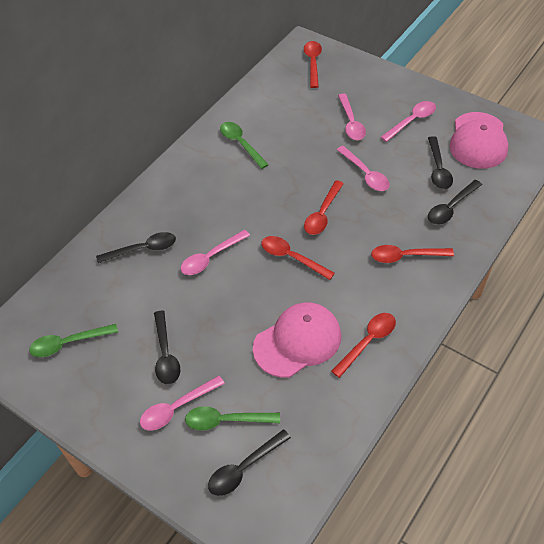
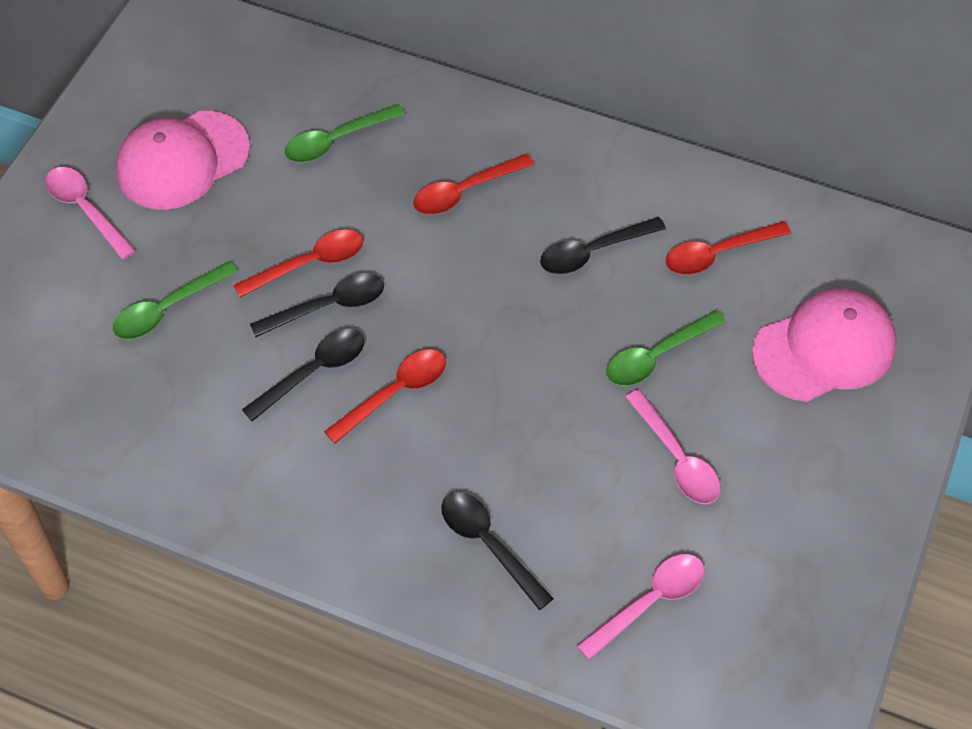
black spoon: [96,232,176,263] [154,311,180,384] [208,429,291,496] [428,136,453,189] [428,180,482,225] = 5 -> [242,329,364,421] [250,273,384,338] [441,492,554,610] [540,217,666,274] = 4
pink spoon: [140,376,225,431] [181,230,250,275] [337,146,390,191] [338,94,366,140] [381,101,436,142] = 5 -> [45,167,136,260] [577,554,705,660] [625,389,721,504] = 3
red spoon: [261,236,335,280] [304,41,322,88] [304,180,344,235] [331,313,396,378] [371,245,454,263] = 5 -> [233,230,363,298] [324,349,446,444] [413,154,534,215] [665,221,791,275] = 4

